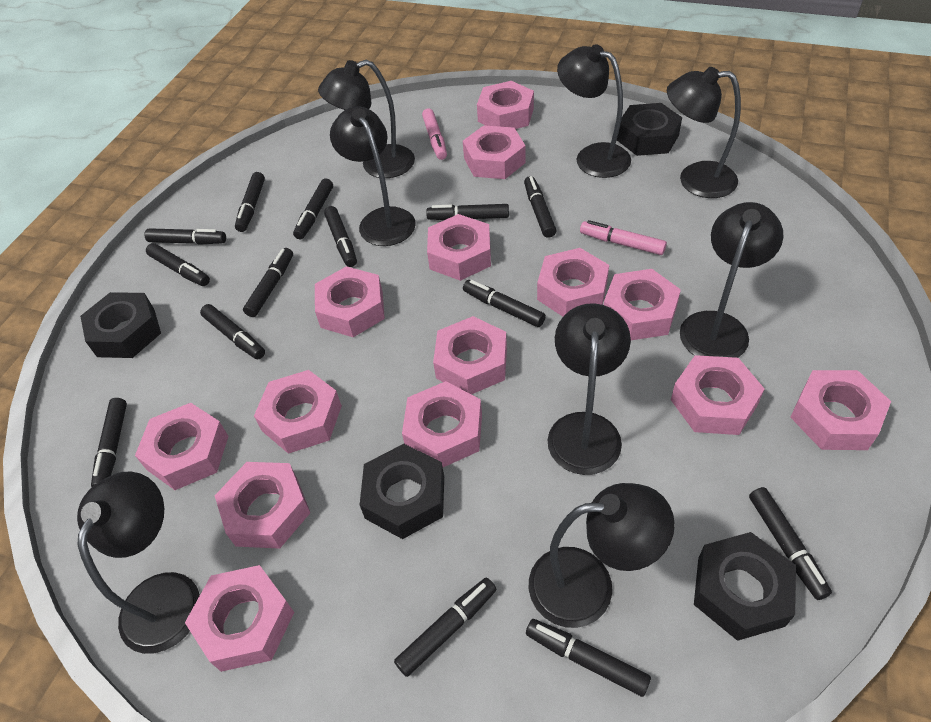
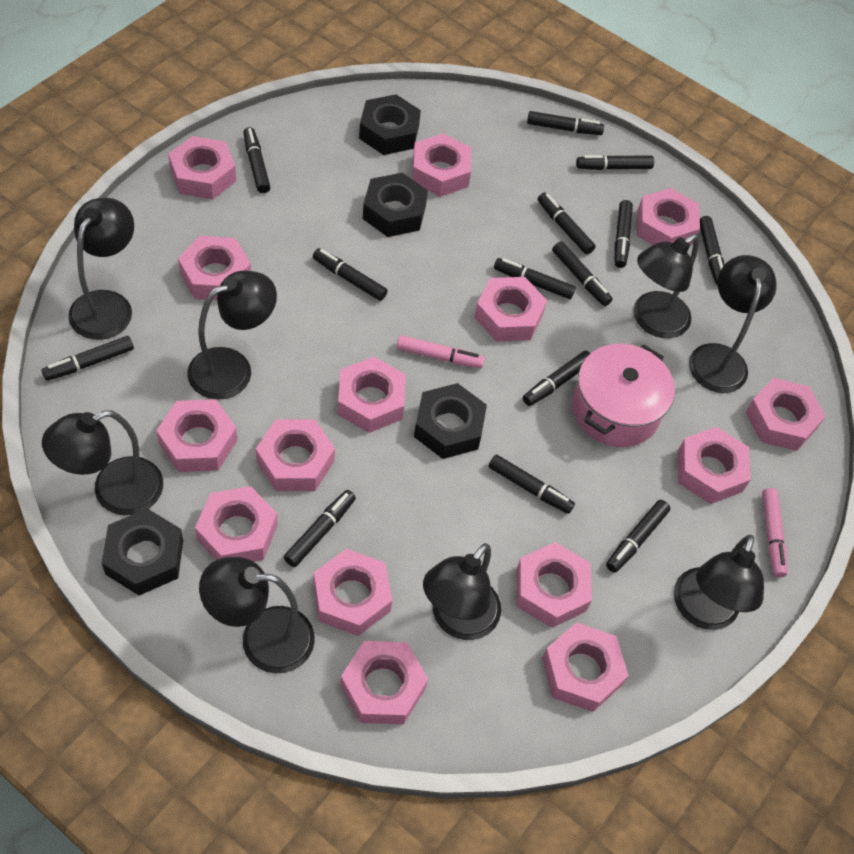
pink nut: [135,403,229,490] [185,565,294,672] [215,462,310,549] [254,370,342,454] [315,266,385,337] [402,381,482,467] [427,214,491,281] [433,316,507,394] [463,125,526,179] [477,81,534,129] [537,248,609,316] [604,269,681,340] [671,355,765,435] [790,370,891,450] = 14 -> [156,399,237,472] [168,136,236,200] [178,236,251,300] [195,486,277,562] [256,419,335,491] [314,549,392,636] [337,357,406,433] [340,641,428,724] [412,133,471,197] [474,277,547,342] [516,542,592,628] [542,622,629,712] [637,188,700,245] [678,427,751,504] [746,378,826,451] = 15
pink pot: none = 0 -> [572,344,675,447] = 1

